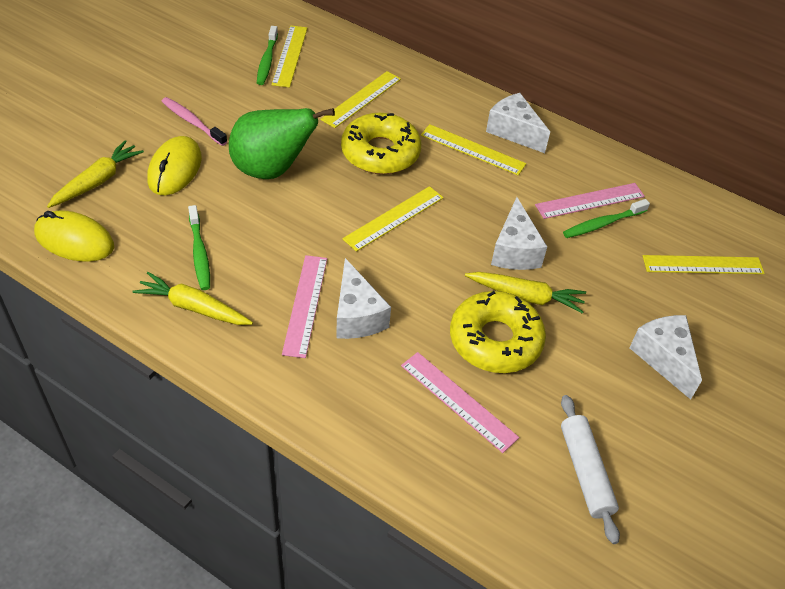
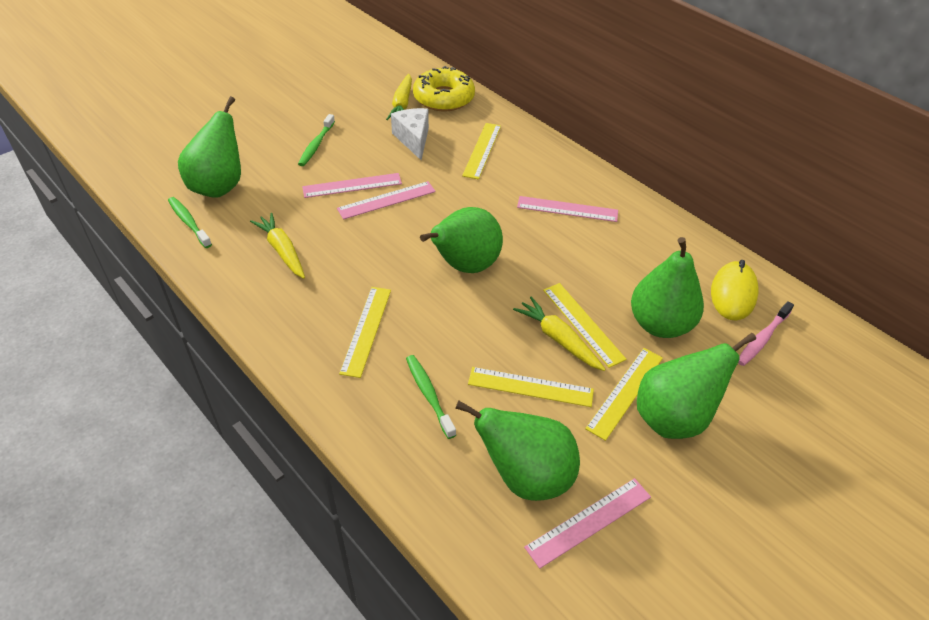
green pear: [229,108,335,179] = 1 -> [178,96,241,198] [420,207,503,273] [455,401,580,501] [631,237,704,338] [637,333,756,439] = 5
pink ruler: [282,255,327,358] [401,352,519,453] [535,183,645,219] = 3 -> [302,173,402,198] [337,181,436,219] [517,196,618,222] [524,478,651,569] = 4
white cheese: [336,258,391,339] [486,93,550,153] [491,197,547,270] [630,315,702,400] = 4 -> [391,108,429,160] = 1
white rolling pin: [561,395,620,544] = 1 -> none = 0
yellow donut: [341,113,421,174] [450,291,546,373] = 2 -> [413,66,475,112] = 1
yellow mouse: [34,210,114,262] [147,136,202,195] = 2 -> [711,260,758,320] = 1

